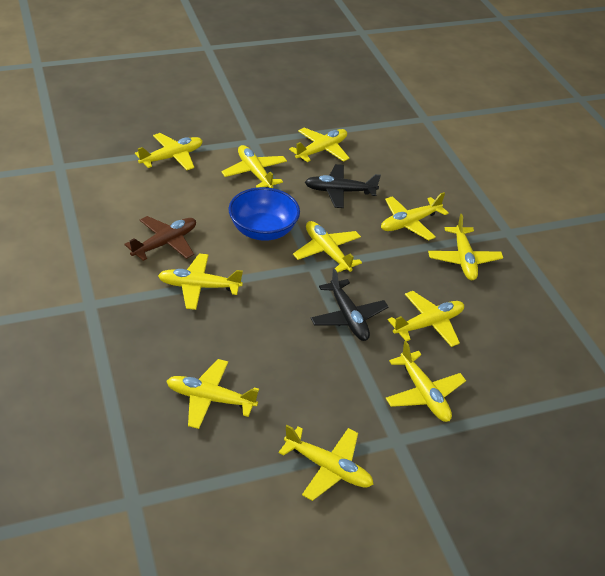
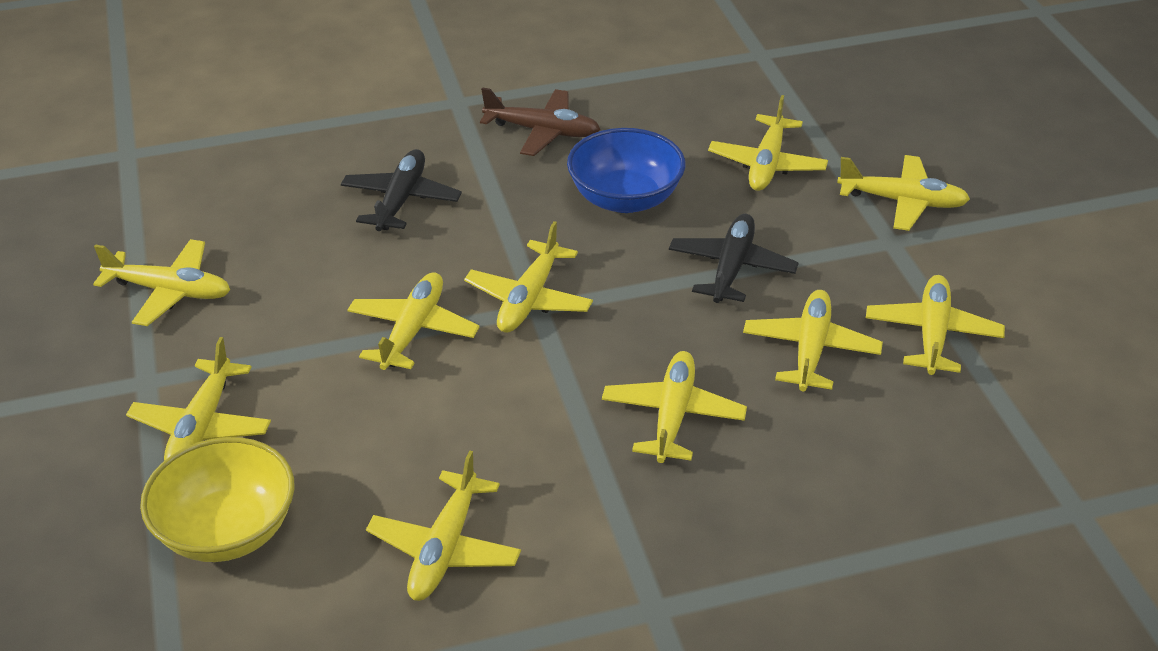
yellow bowl: none = 0 -> [140,437,294,562] = 1
yellow plane: [135,133,203,170] [158,254,243,310] [167,359,259,429] [221,145,287,188] [279,425,374,501] [289,128,349,162] [293,221,362,273] [381,192,449,241] [385,341,466,422] [388,291,464,347] [428,214,503,280] = 11 -> [93,239,230,326] [126,337,271,461] [347,272,480,370] [366,450,521,601] [464,221,593,333] [602,351,747,463] [708,95,828,191] [743,290,883,391] [837,155,970,231] [866,275,1005,375] = 10

